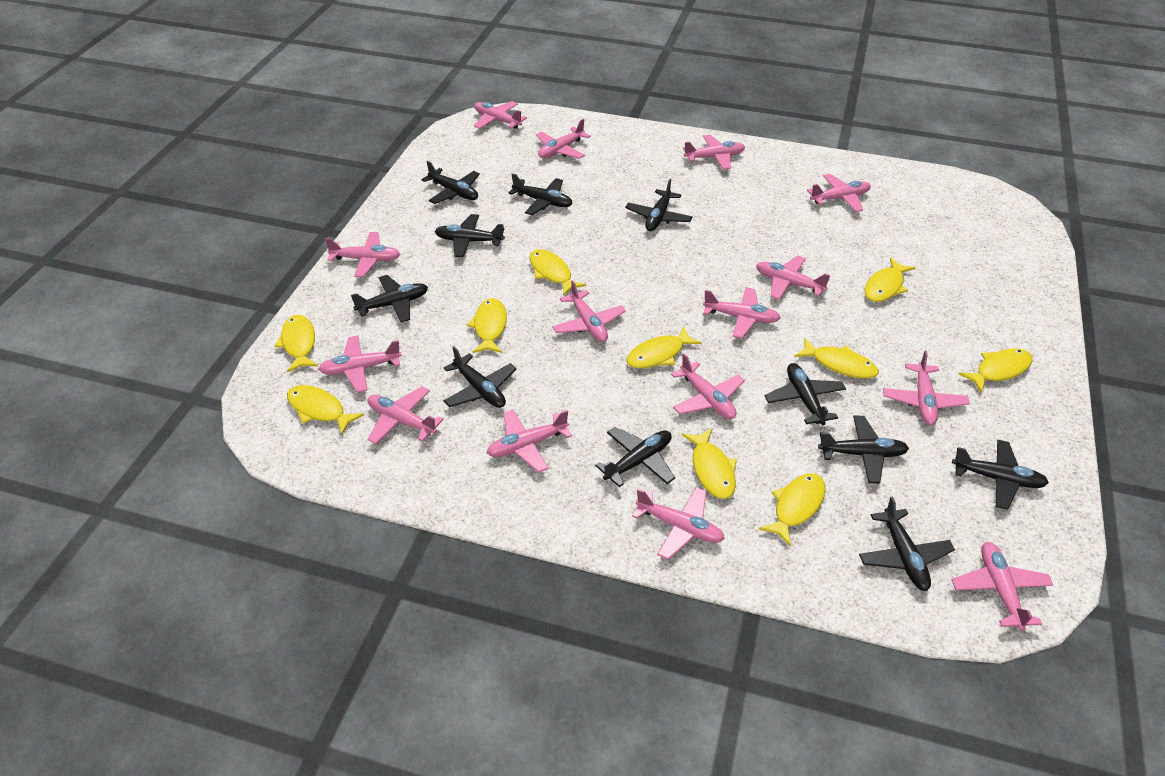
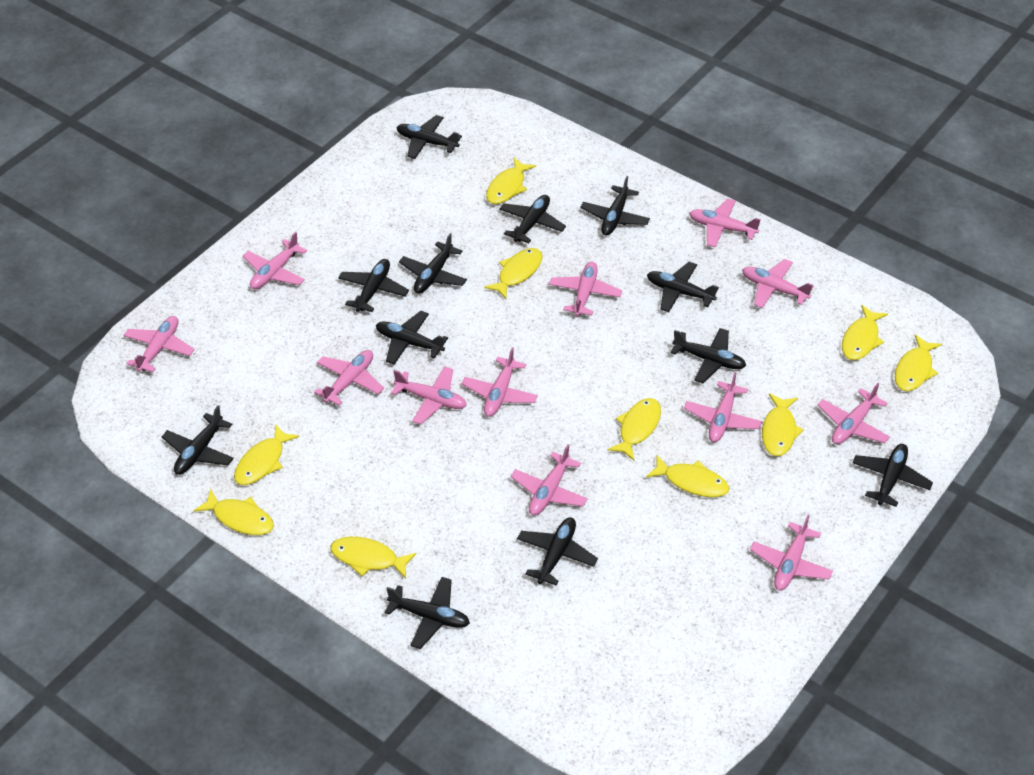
black plane: [351,275,428,322] [421,161,480,204] [435,214,505,257] [443,346,517,408] [508,173,573,215] [595,427,675,487] [625,179,692,231] [764,363,846,425] [818,416,909,483] [859,496,955,591] [952,440,1049,510] = 11 -> [162,406,234,475] [338,259,409,312] [376,311,448,365] [385,577,470,649] [396,115,462,159] [399,233,467,294] [499,195,566,243] [517,517,598,586] [580,176,650,235] [647,262,719,312] [671,328,746,383] [852,444,933,507] = 12
pink plane: [318,336,402,392] [325,232,400,277] [367,386,444,444] [474,101,527,129] [487,409,572,473] [536,119,591,159] [552,280,626,342] [632,487,725,560] [671,353,745,419] [683,135,745,170] [703,287,781,338] [756,256,830,299] [807,174,871,212] [883,351,970,425] [952,542,1053,631] = 15 -> [123,316,195,372] [243,232,307,289] [314,350,384,405] [391,366,467,424] [462,347,538,417] [511,445,588,516] [549,262,622,316] [684,372,762,442] [689,198,761,247] [742,259,814,308] [750,515,833,591] [817,383,890,445] = 12

